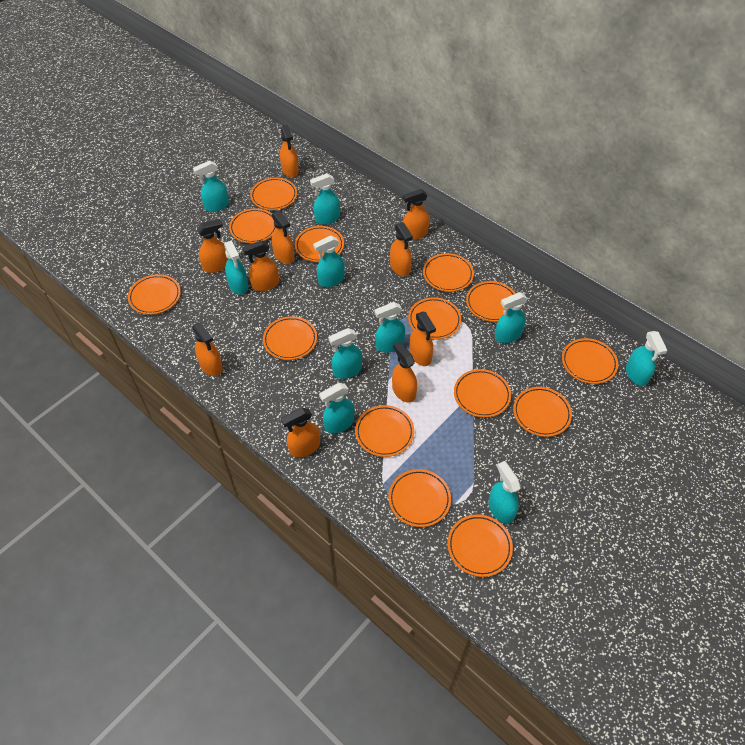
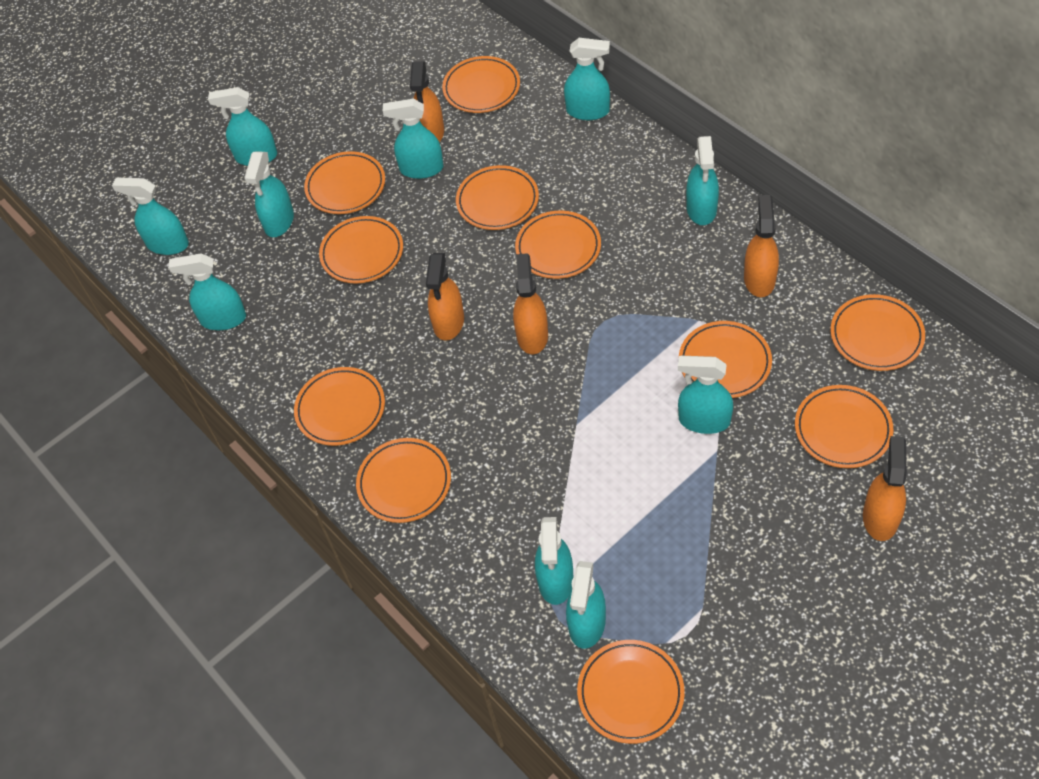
orange plate: [128,274,181,315] [229,208,276,243] [250,178,297,210] [263,316,317,360] [295,226,344,262] [355,405,414,457] [388,469,451,527] [408,297,462,340] [423,253,474,292] [447,514,513,577] [454,369,511,418] [466,281,516,322] [513,387,572,437] [562,338,618,384] = 14 -> [294,367,385,446] [304,151,385,214] [319,216,403,284] [356,438,451,523] [442,56,520,113] [456,165,539,230] [515,210,601,279] [577,640,685,744] [679,321,772,398] [795,385,893,468] [830,294,925,371] = 11
orange spray bottle: [192,323,223,376] [197,219,228,273] [242,240,279,291] [271,210,294,264] [280,124,299,178] [281,408,320,457] [390,222,413,276] [392,341,417,403] [403,189,430,240] [409,312,436,366] = 10 -> [410,61,444,142] [426,253,464,341] [513,253,548,354] [744,195,779,297] [863,436,907,541] = 5

